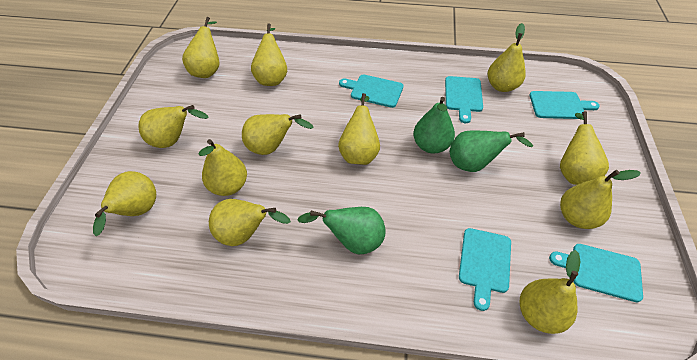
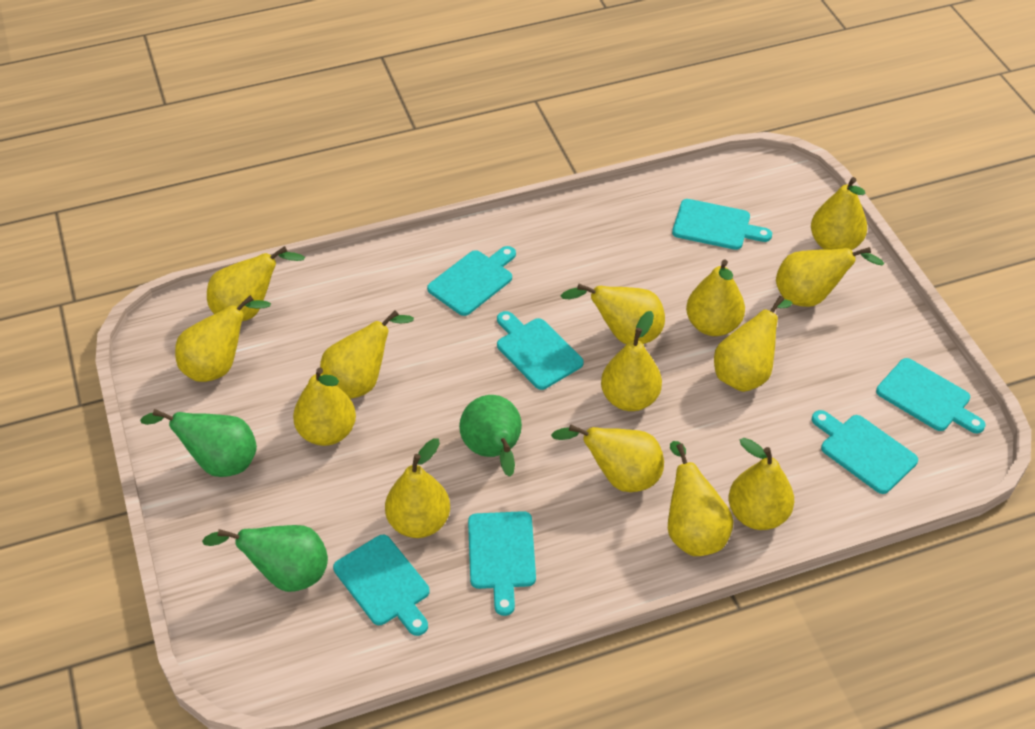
turquoise cutting board: [339,74,403,108] [445,76,483,123] [459,228,511,311] [529,91,600,119] [549,244,643,302] = 5 -> [333,535,430,636] [427,246,516,316] [468,511,536,616] [497,311,584,390] [672,199,772,250] [812,410,918,494] [876,358,986,433] = 7
yellow pear: [93,171,156,236] [138,105,209,148] [182,17,220,78] [199,139,247,196] [209,199,291,246] [242,114,314,155] [251,24,287,86] [338,93,380,165] [488,23,526,92] [520,250,581,334] [560,111,609,185] [560,170,641,229] = 12 -> [175,295,271,382] [207,246,305,321] [293,367,356,446] [320,310,414,399] [385,438,450,538] [551,425,664,492] [561,284,665,344] [601,311,662,411] [668,441,733,556] [686,259,745,336] [714,296,792,392] [729,438,794,530] [776,247,884,307] [811,177,867,250] = 14

